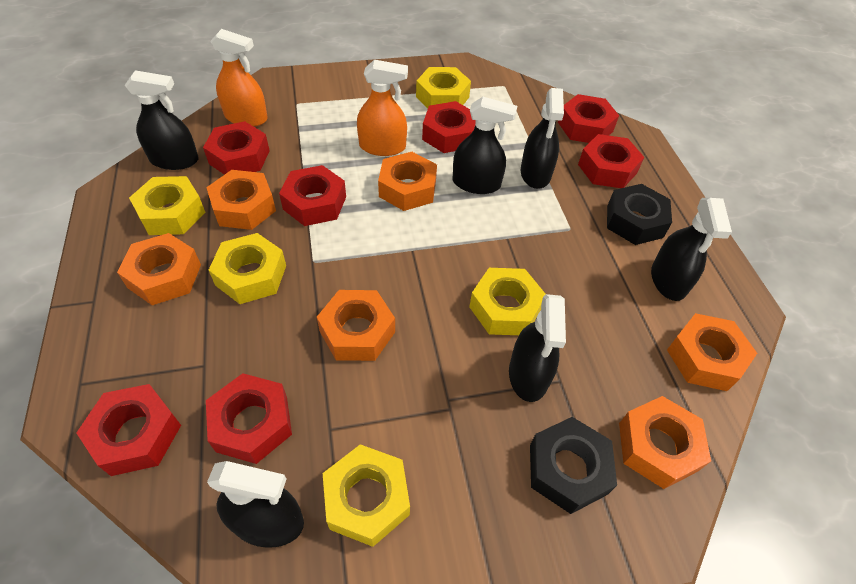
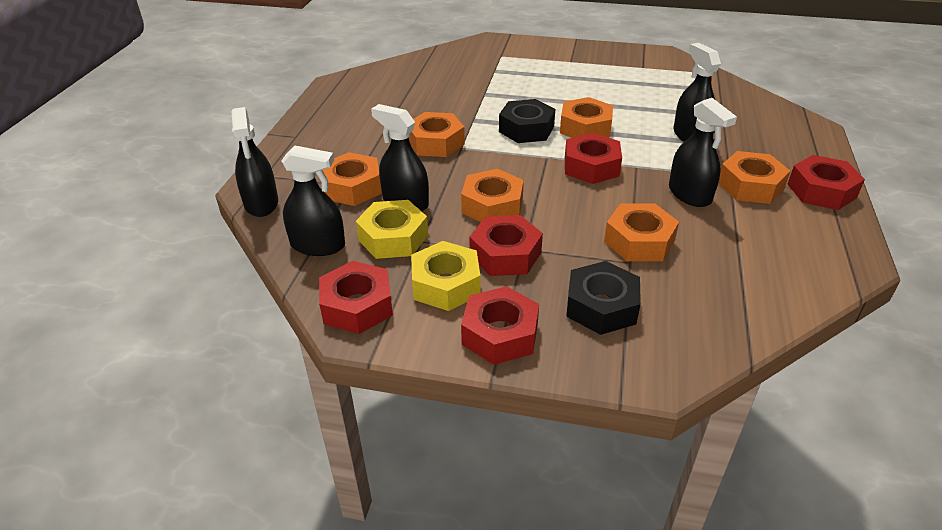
black spray bottle: [124,70,199,170] [207,461,304,548] [453,97,517,194] [509,294,566,402] [521,88,564,189] [651,198,732,301] = 6 -> [231,107,278,217] [281,146,345,256] [371,104,429,211] [669,98,737,207] [674,43,721,142] = 5
orange spray bottle: [210,29,268,127] [357,60,408,156] = 2 -> none = 0
red nut: [76,384,181,476] [203,121,270,175] [206,373,292,464] [279,165,346,226] [422,101,476,153] [558,94,619,143] [578,134,644,188] = 7 -> [319,261,393,334] [461,286,539,365] [469,215,543,276] [565,133,622,184] [788,155,865,210] = 5
yellow nut: [129,176,206,235] [209,233,286,304] [323,444,410,547] [416,67,471,109] [469,268,545,335] = 5 -> [356,200,428,259] [411,241,480,311] = 2

